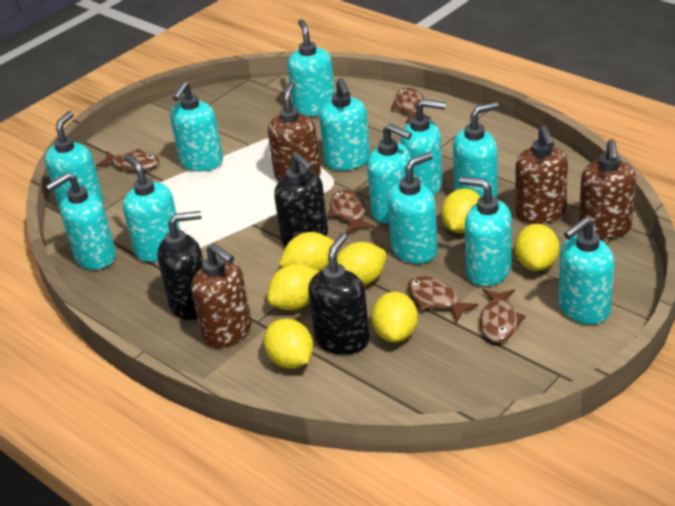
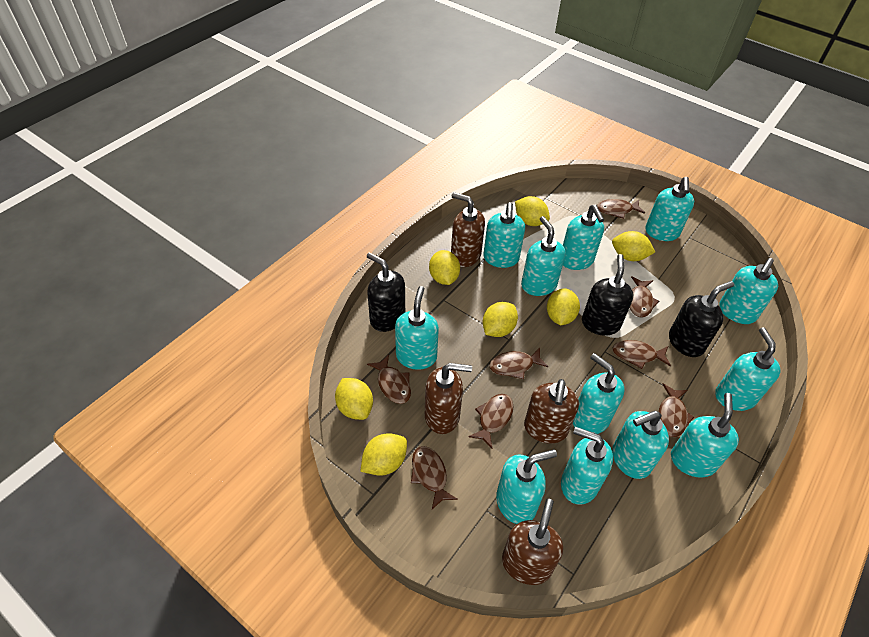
brown fish: [96,149,159,171] [327,189,374,234] [391,88,431,124] [408,276,478,322] [480,289,526,342] = 5 -> [367,354,411,404] [411,446,458,509] [469,394,513,448] [489,348,549,379] [597,199,645,219] [612,340,671,369] [630,276,659,317] [658,384,694,437] = 8

